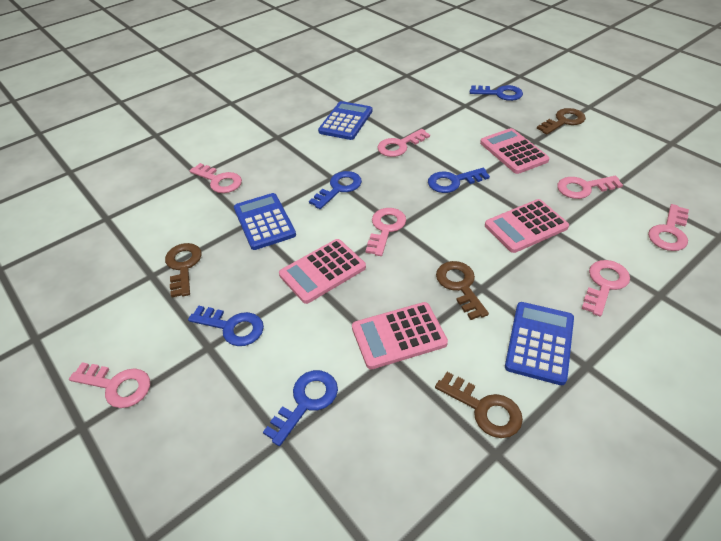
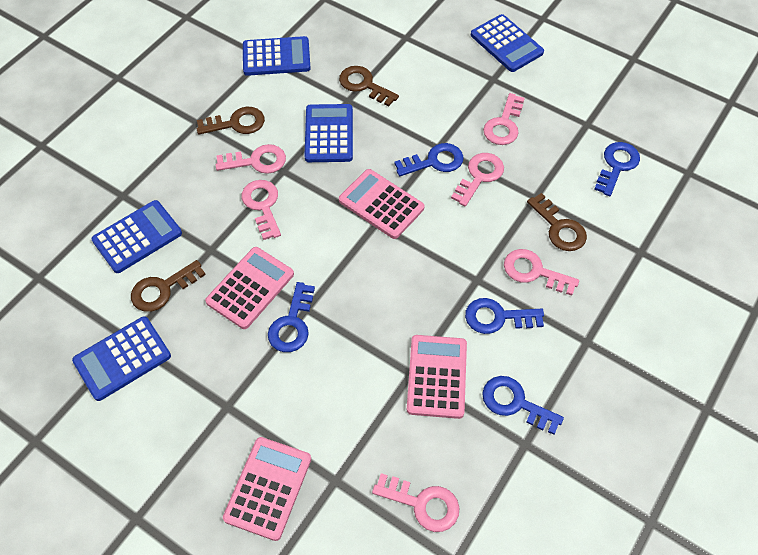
blue calculator: [234,193,296,250] [318,101,372,140] [505,302,574,385] = 3 -> [72,316,171,401] [91,200,182,273] [243,36,311,76] [304,104,353,162] [471,14,544,72] = 5
pink key: [69,362,150,408] [189,163,242,193] [366,208,406,256] [377,129,430,157] [557,176,623,199] [582,260,630,317] [648,204,689,251] = 7 -> [216,144,286,174] [241,180,281,240] [372,473,459,532] [451,153,504,206] [483,93,525,145] [504,249,579,296] = 6

